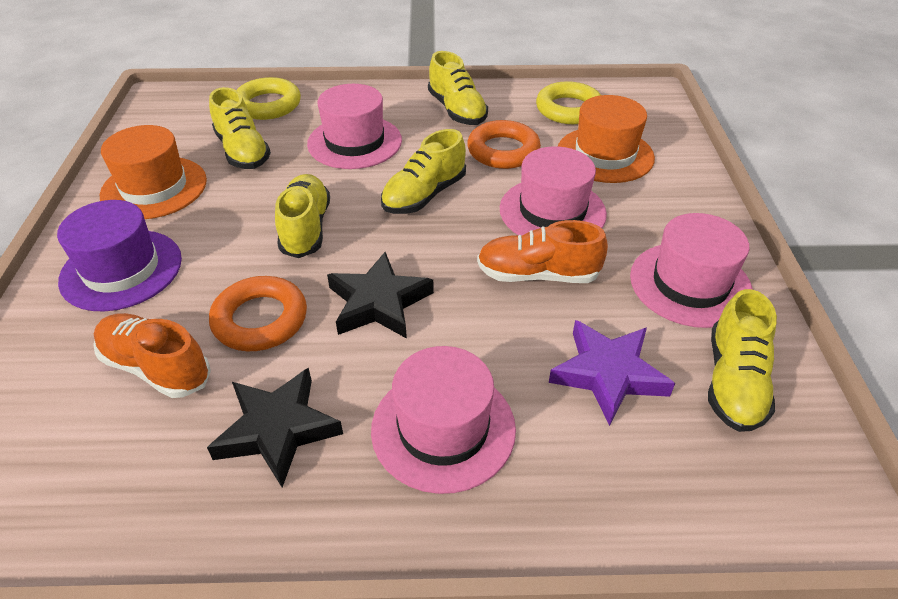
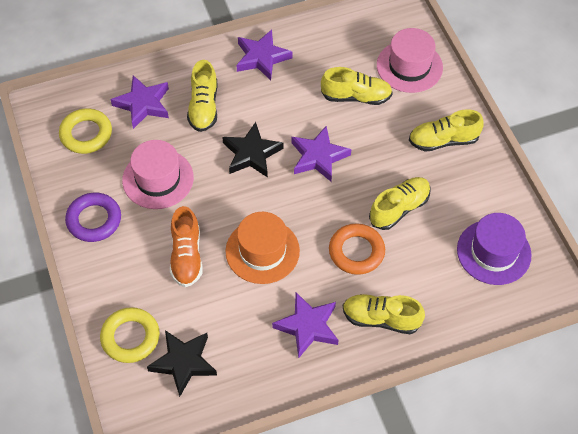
orange hat: [100,125,207,219] [558,95,655,183] = 2 -> [226,212,300,284] = 1
orange ring: [209,276,307,351] [467,120,541,169] = 2 -> [329,223,385,275] = 1
orange shoe: [93,313,211,398] [477,220,608,283] = 2 -> [170,206,203,287] = 1
pink hat: [307,84,402,169] [371,346,516,494] [500,146,607,236] [630,213,753,328] = 4 -> [122,140,194,209] [377,28,443,93] = 2
purple ring: none = 0 -> [65,193,121,242] = 1
purple star: [549,320,675,426] = 1 -> [110,75,169,129] [237,29,293,81] [272,292,338,359] [291,126,351,182] = 4

